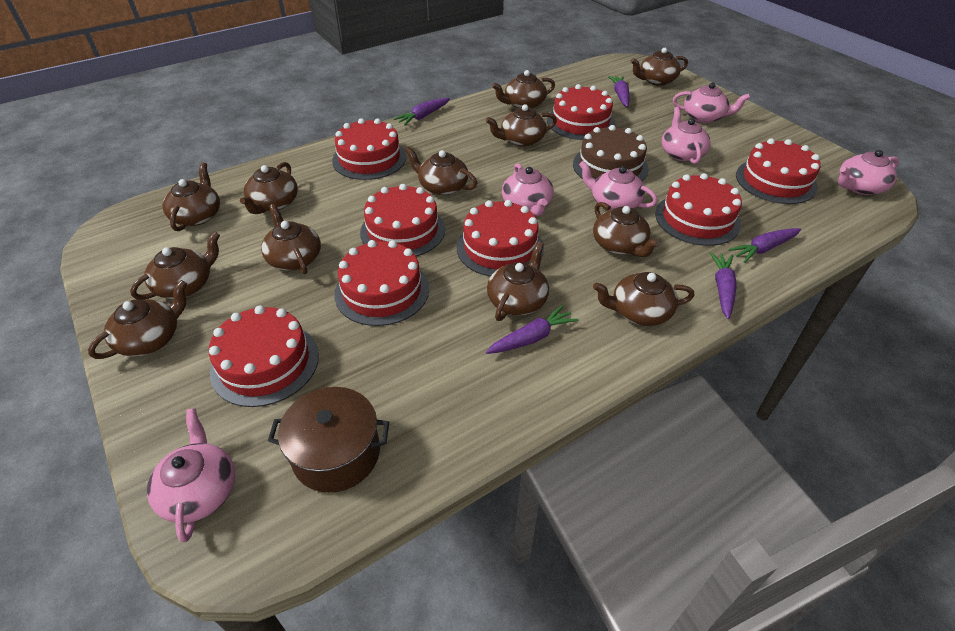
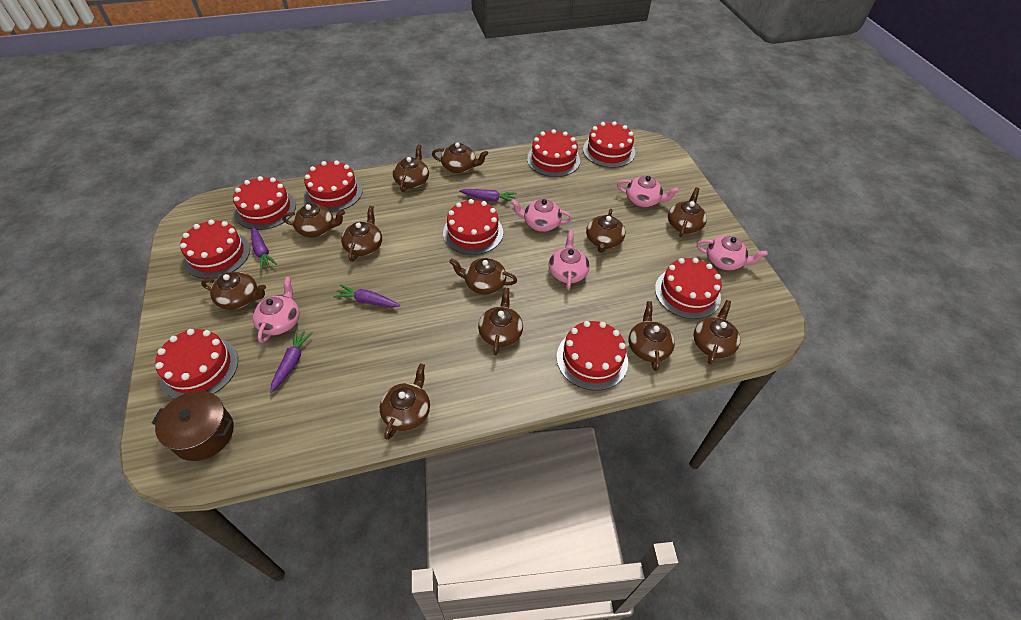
brown cake: [573,125,649,181] = 1 -> none = 0
pink teapot: [147,408,235,542] [502,163,554,216] [579,161,658,210] [662,107,711,164] [673,82,750,123] [838,150,899,195] = 6 -> [252,277,300,343] [510,199,573,232] [548,230,590,290] [617,176,679,207] [697,236,768,270] = 5
purple carrot: [394,98,450,126] [486,305,578,354] [608,76,630,107] [710,252,737,319] [728,228,801,263] = 5 -> [251,226,277,270] [270,329,313,393] [333,284,400,307] [459,189,517,202] = 4
red cake: [209,306,319,407] [332,118,406,180] [335,240,429,326] [360,184,445,257] [456,200,544,277] [547,84,615,140] [655,173,742,246] [736,138,821,204] = 8 -> [155,329,238,399] [180,220,250,279] [233,176,296,230] [304,160,363,212] [443,199,503,255] [527,129,580,177] [557,321,628,391] [583,121,635,168] [655,258,722,319] = 9

